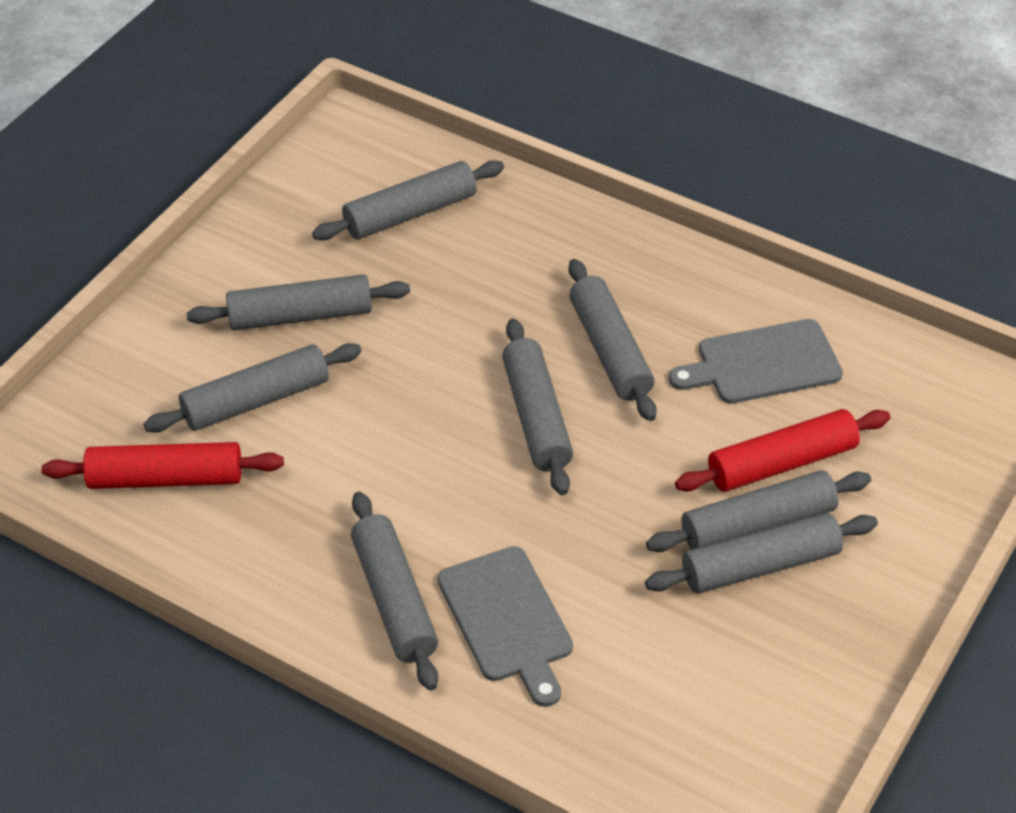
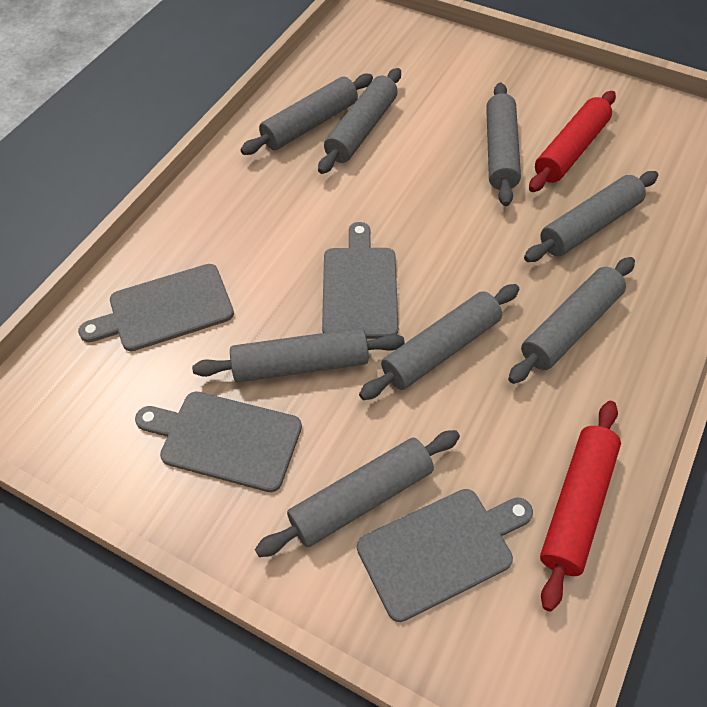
grey cutting board: [438,546,573,707] [669,319,843,404] = 2 -> [78,264,234,351] [135,392,302,492] [322,222,398,339] [357,489,533,622] = 4

